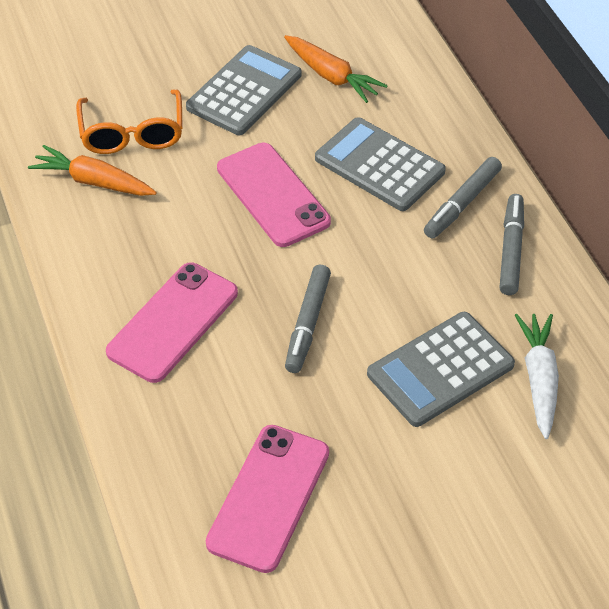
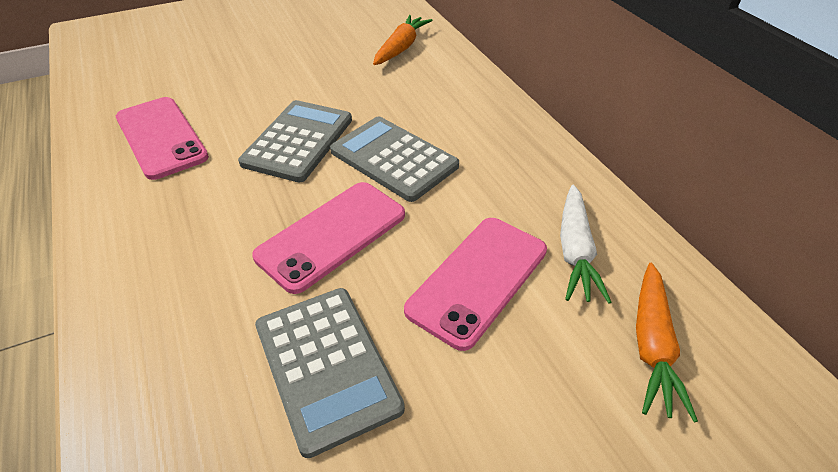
grey marker: [285,265,331,373] [424,157,502,238] [500,194,524,295] = 3 -> none = 0
orange glasses: [76,90,183,154] = 1 -> none = 0

